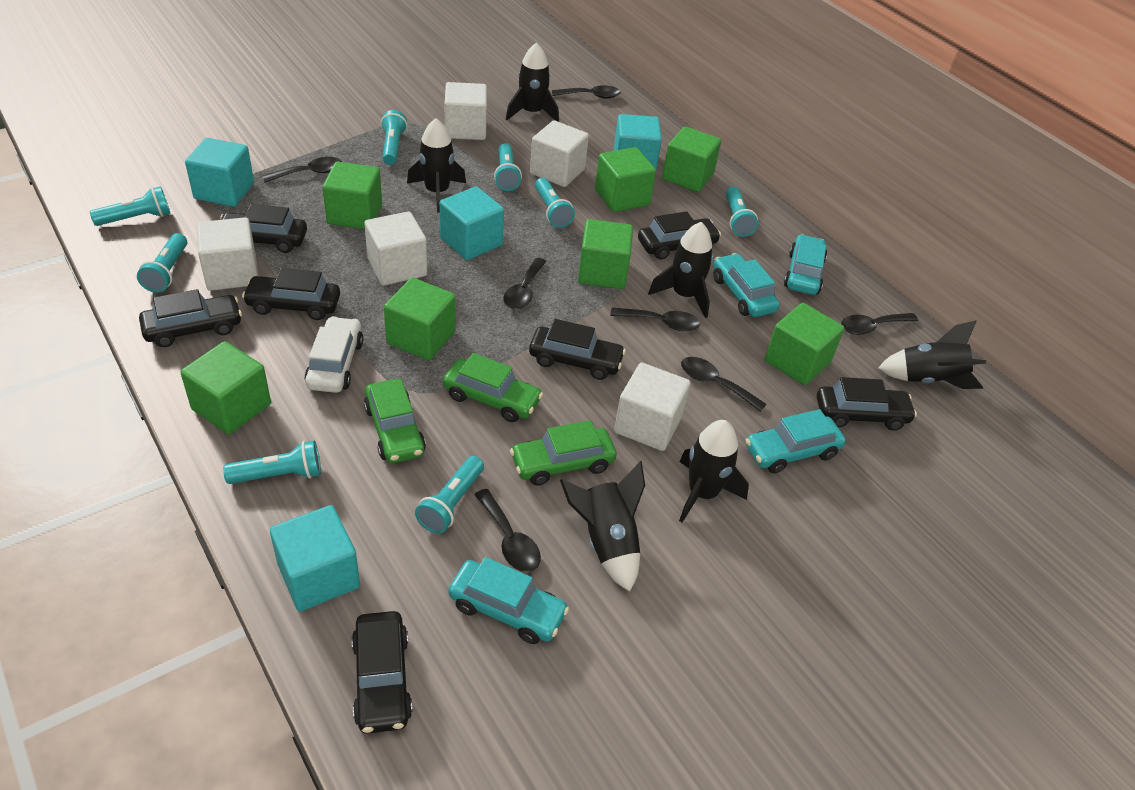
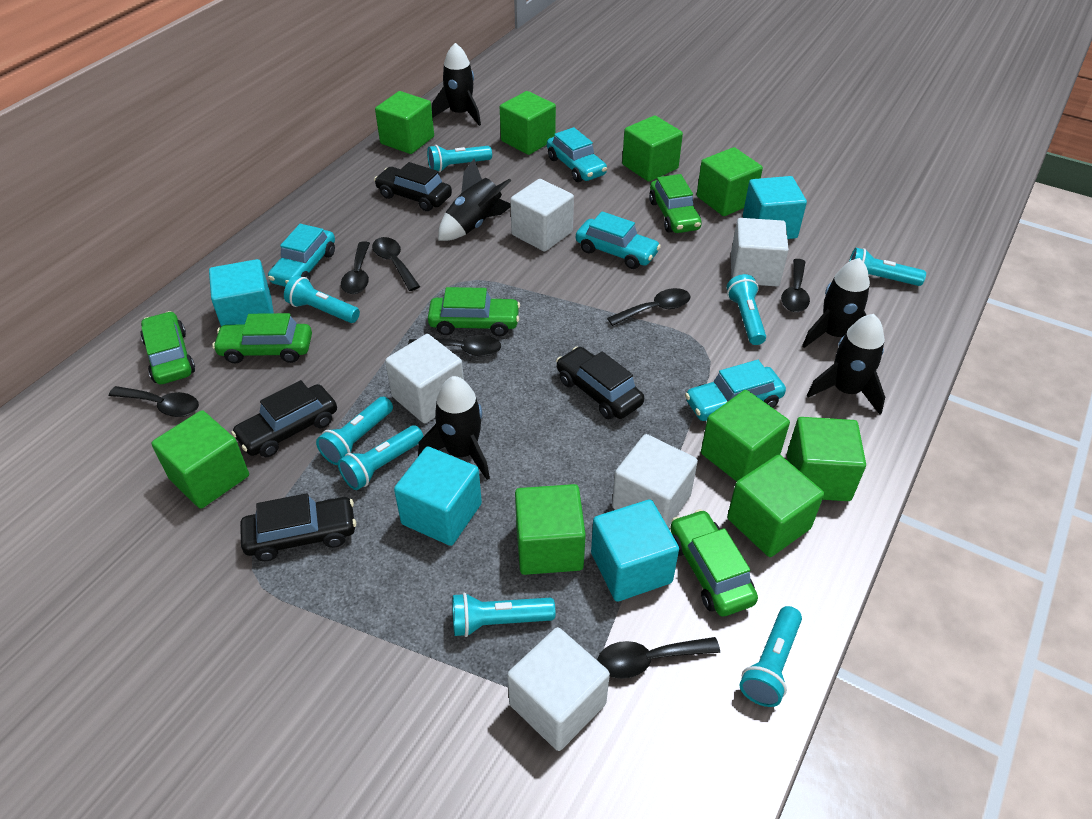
black car: [139,289,242,347] [220,204,307,253] [242,268,340,320] [352,611,413,734] [529,319,626,380] [638,211,721,260] [817,377,917,431] = 7 -> [231,380,337,457] [240,493,356,561] [374,162,452,211] [556,347,644,419] = 4
black rocket: [407,118,466,213] [506,42,559,122] [560,461,645,592] [648,222,713,318] [679,420,749,523] [878,320,986,389] = 6 -> [418,376,490,480] [432,43,481,126] [438,159,512,241] [802,258,870,348] [807,314,885,415] = 5
green car: [364,379,426,463] [443,353,543,422] [510,420,617,486] = 3 -> [140,311,195,384] [212,313,312,364] [428,287,520,336] [649,174,702,233] [670,509,758,616] = 5
green cube: [180,341,271,434] [323,161,382,229] [384,278,456,361] [578,219,633,289] [595,147,656,212] [662,126,721,192] [765,303,844,385] = 7 -> [151,410,249,509] [375,91,434,154] [500,91,556,155] [515,484,586,575] [622,116,683,182] [697,147,763,216] [701,390,790,482] [727,455,824,557] [787,417,866,501] = 9
white car: [304,316,363,393] = 1 -> none = 0

